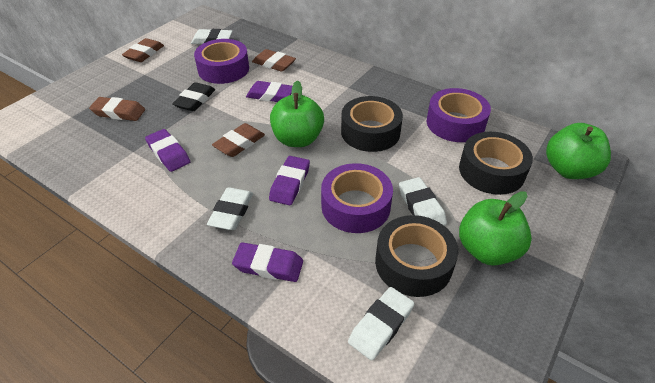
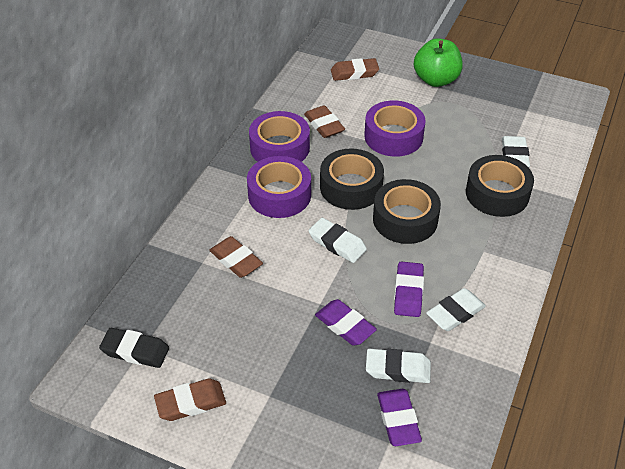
green apple: [270,80,324,147] [459,191,532,266] [546,123,611,179] = 3 -> [414,38,463,87] = 1
purple eraser: [145,129,190,172] [232,242,303,282] [246,81,292,102] [269,156,310,206] = 4 -> [315,299,377,346] [377,389,422,446] [394,262,424,317] = 3

